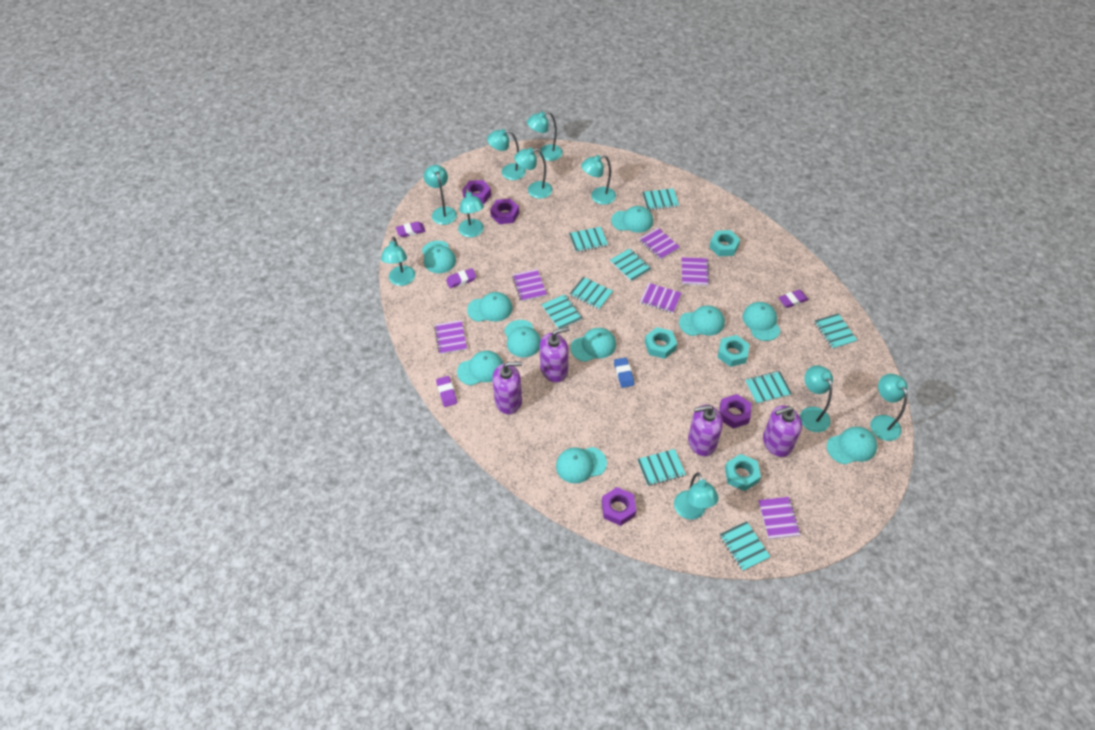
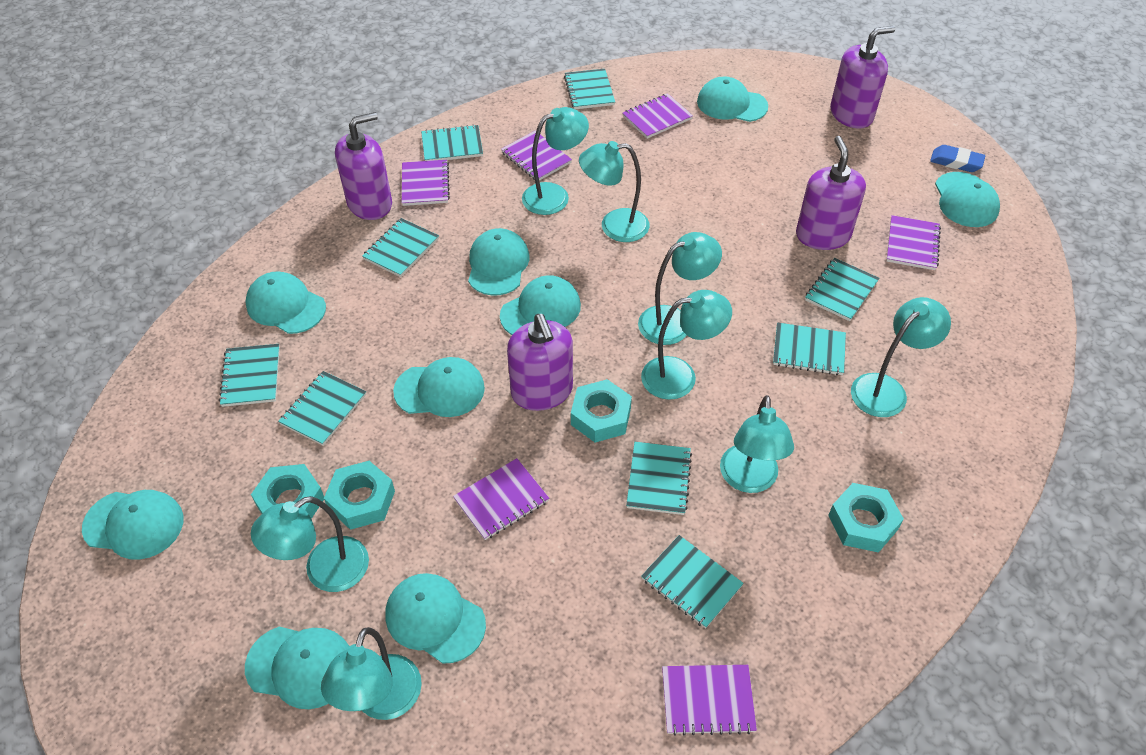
purple eraser: [396,222,425,237] [436,376,457,407] [446,268,476,288] [778,290,808,308] = 4 -> none = 0
purple nut: [462,180,491,204] [490,198,519,224] [602,487,636,526] [719,394,751,428] = 4 -> none = 0
turquoise cap: [422,241,456,273] [457,351,503,386] [467,292,512,322] [504,320,541,357] [556,447,607,483] [571,328,616,362] [611,206,653,233] [679,305,725,336] [742,302,781,341] [827,427,877,465] = 10 -> [82,490,183,560] [245,626,349,709] [246,271,326,334] [385,573,486,664] [393,357,485,417] [468,228,529,296] [500,275,581,335] [697,76,768,122] [935,172,1000,227] = 9
turquoise lamp: [381,237,415,286] [424,165,457,225] [458,188,484,238] [487,129,526,180] [514,148,552,199] [527,111,563,161] [581,155,616,205] [674,472,719,520] [800,365,833,432] [870,373,908,441] = 10 -> [251,496,369,592] [321,627,422,720] [522,107,589,215] [579,141,649,242] [638,232,722,345] [641,290,732,400] [720,395,794,493] [851,297,951,417] = 8

